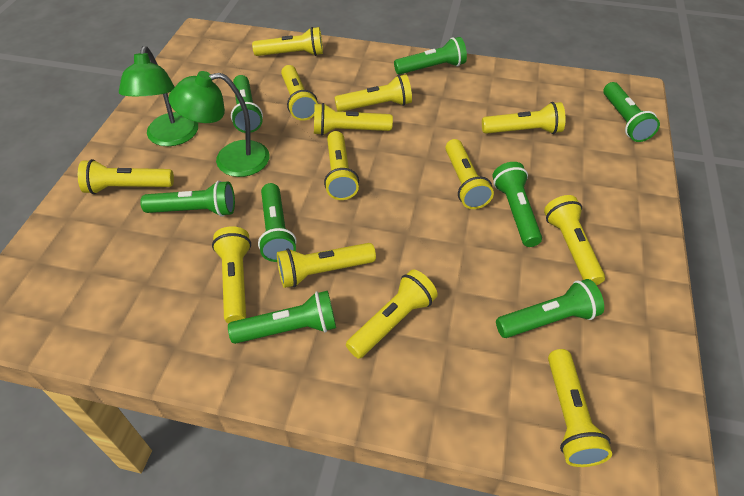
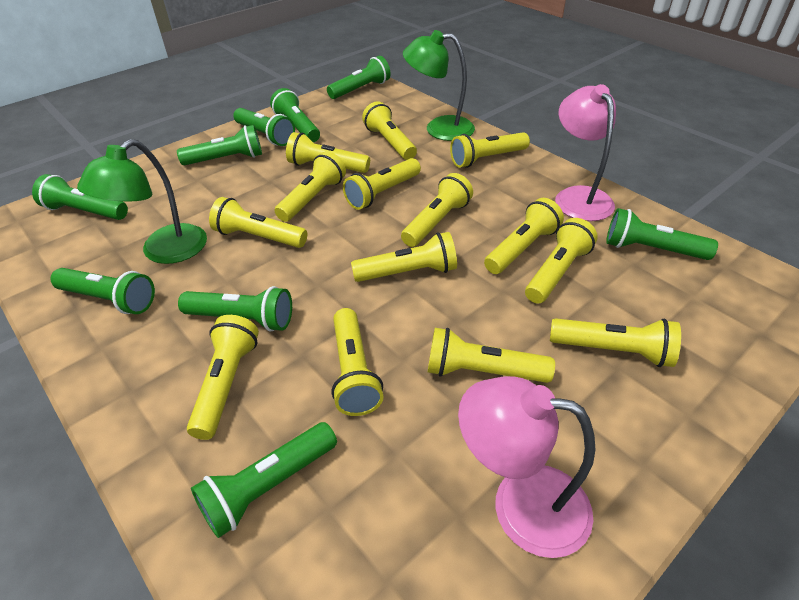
green flashlight: [140,181,235,217] [228,291,336,344] [231,75,263,133] [258,183,296,262] [394,37,467,75] [492,162,542,247] [496,279,604,338] [603,82,660,142] = 8 -> [32,174,128,220] [50,268,155,314] [177,125,262,165] [178,286,292,331] [191,422,337,538] [233,108,295,146] [270,88,320,142] [327,56,391,99] [606,208,718,260] = 9
pink lamp: none = 0 -> [458,376,595,558] [555,84,616,221] = 2
yellow flashlight: [78,159,174,194] [212,226,251,323] [252,27,323,56] [277,243,376,288] [281,65,318,121] [314,103,393,135] [324,131,359,200] [334,75,412,112] [346,269,438,359] [445,139,494,209] [482,102,565,134] [544,195,605,285] [548,349,612,467] = 13 -> [187,315,259,440] [209,197,307,248] [275,151,346,222] [286,132,370,173] [332,308,383,416] [343,158,421,210] [351,232,457,282] [362,101,417,160] [401,173,473,247] [428,328,555,383] [450,132,530,168] [484,198,564,274] [525,218,598,304] [550,318,681,367] = 14

